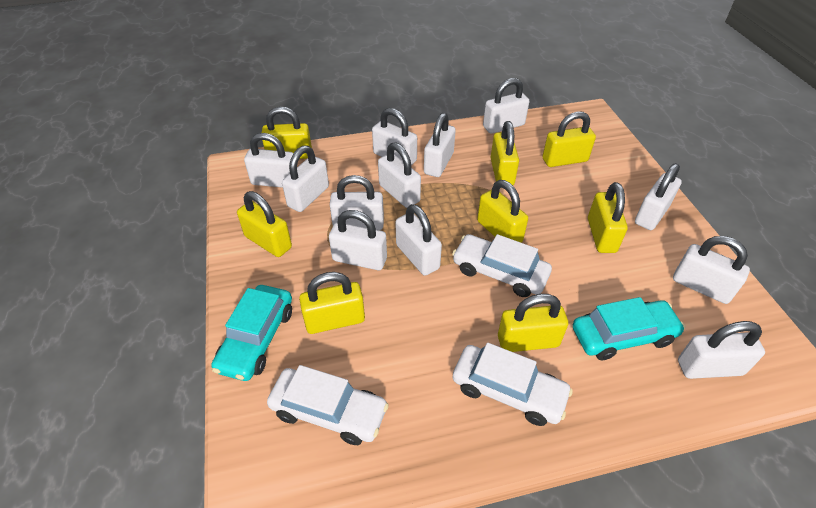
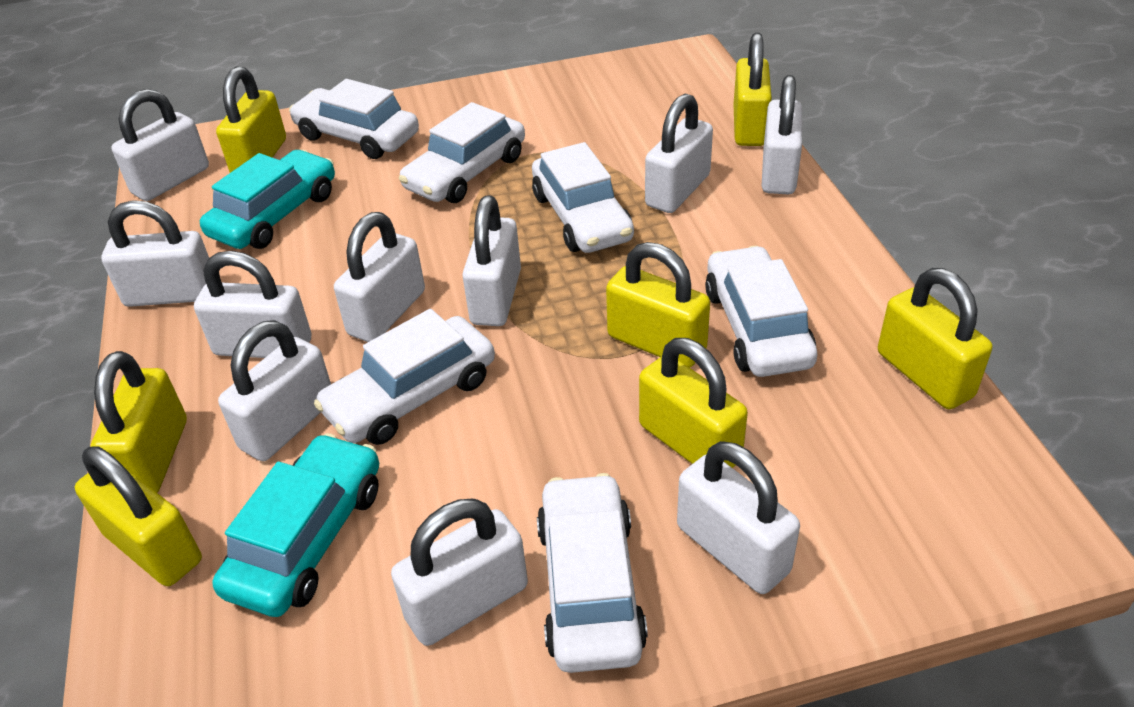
white car: [267,365,389,445] [452,234,552,297] [452,343,573,426] = 3 -> [289,79,419,159] [314,309,495,445] [399,102,525,203] [532,142,634,253] [537,473,648,673] [705,246,817,377] = 6
white padlock: [244,133,293,188] [282,146,329,212] [329,210,387,270] [330,175,384,230] [372,108,417,165] [378,142,421,208] [395,204,442,276] [424,113,456,177] [483,78,530,134] [635,163,682,230] [673,236,750,304] [678,321,765,379] = 12 -> [101,200,209,307] [111,89,209,201] [194,251,311,358] [218,320,331,461] [334,212,425,342] [391,499,528,646] [462,196,521,326] [645,94,713,213] [677,441,800,594] [762,75,802,194] = 10
yellow padlock: [237,191,292,257] [262,106,312,159] [299,272,365,334] [477,180,528,243] [491,121,519,185] [498,294,568,352] [543,111,596,167] [588,182,628,253] = 8 -> [75,446,202,586] [91,351,187,493] [216,66,286,173] [606,242,710,368] [639,338,748,468] [734,33,772,146] [878,268,992,409] = 7

